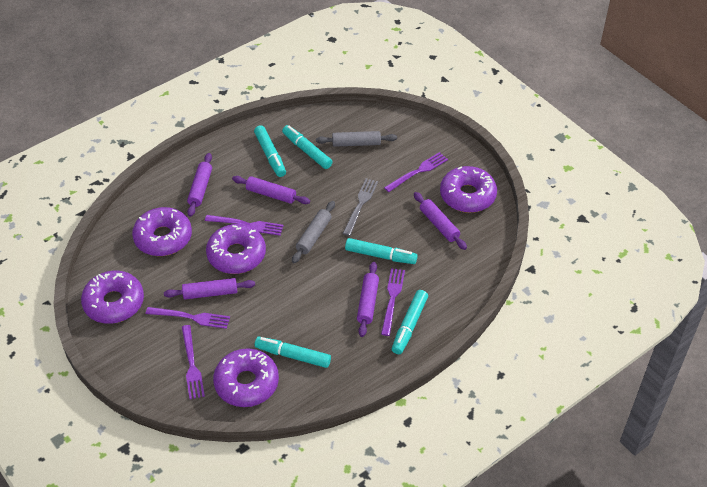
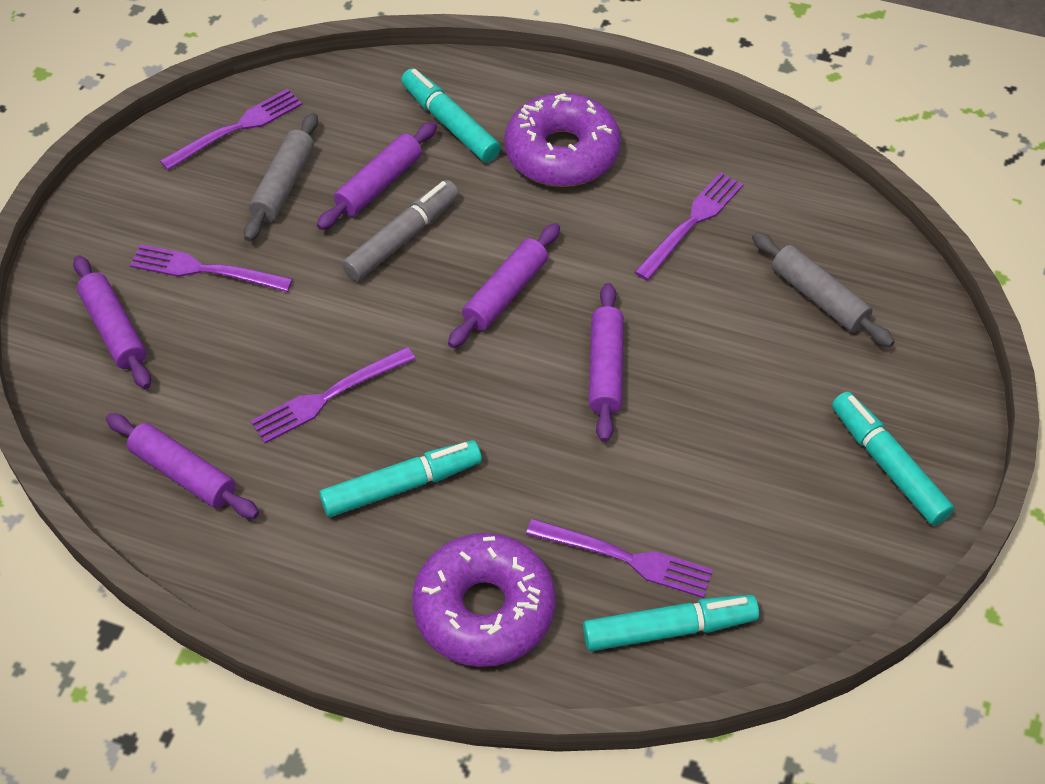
grey fork: [343,178,378,236] = 1 -> none = 0
grey marker: none = 0 -> [342,180,459,281] = 1
purple donut: [81,271,144,324] [132,207,192,256] [206,224,266,274] [213,348,279,407] [440,166,497,213] = 5 -> [412,533,556,667] [504,93,621,187] = 2
turquoise marker: [254,125,286,177] [255,337,331,368] [282,125,332,169] [345,238,417,264] [392,290,428,354] = 5 -> [319,440,482,517] [401,68,501,162] [583,594,759,651] [832,392,954,525] = 4

